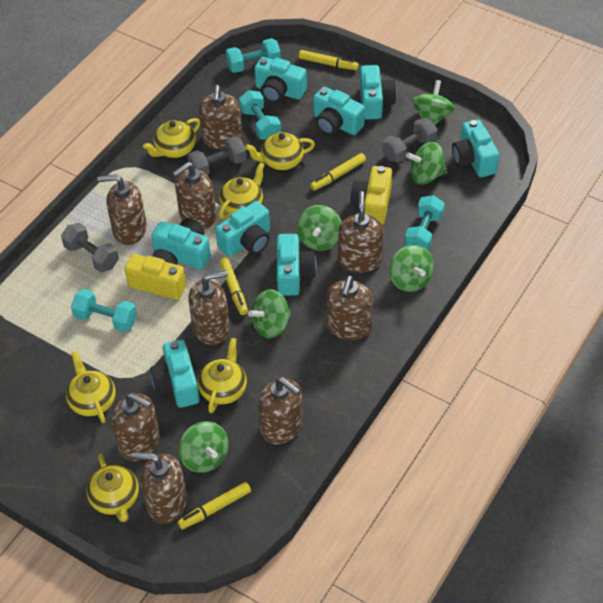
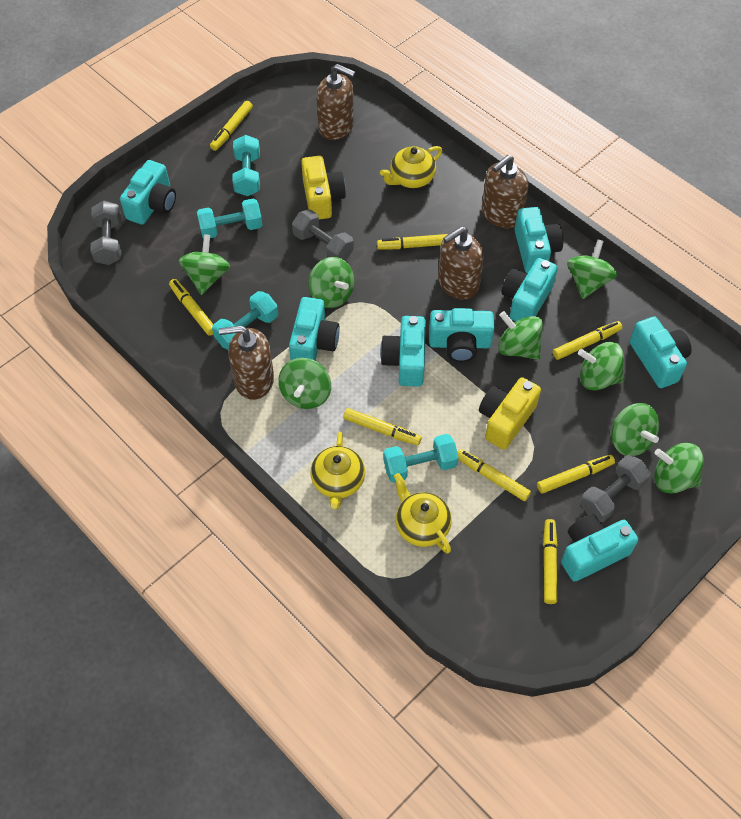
brown soap dispenser: [98,174,147,245] [111,393,160,461] [131,452,187,524] [172,162,216,229] [188,270,230,345] [199,85,242,149] [258,377,303,445] [326,275,373,340] [338,191,384,273] = 9 -> [219,325,274,400] [316,64,355,140] [438,226,484,300] [482,155,528,229] = 4
green spinning top: [179,421,229,473] [248,289,291,338] [297,205,342,251] [389,245,434,292] [406,142,447,185] [412,80,455,125] = 6 -> [179,234,230,295] [278,358,331,409] [308,257,355,308] [498,311,543,360] [567,239,617,299] [578,342,624,391] [611,403,659,456] [654,443,704,494] = 8
yellow marker: [178,482,251,529] [219,257,248,315] [299,50,359,70] [310,153,366,191] = 4 -> [169,279,213,336] [210,101,253,151] [343,408,422,445] [377,234,448,249] [457,449,531,501] [537,455,615,494] [543,519,557,604] [553,321,622,360] = 8
yellow teapot: [66,351,116,423] [86,454,139,522] [143,118,200,158] [198,338,247,413] [219,162,265,219] [245,132,315,170] = 6 -> [310,432,365,509] [380,146,442,188] [394,473,452,553] = 3

